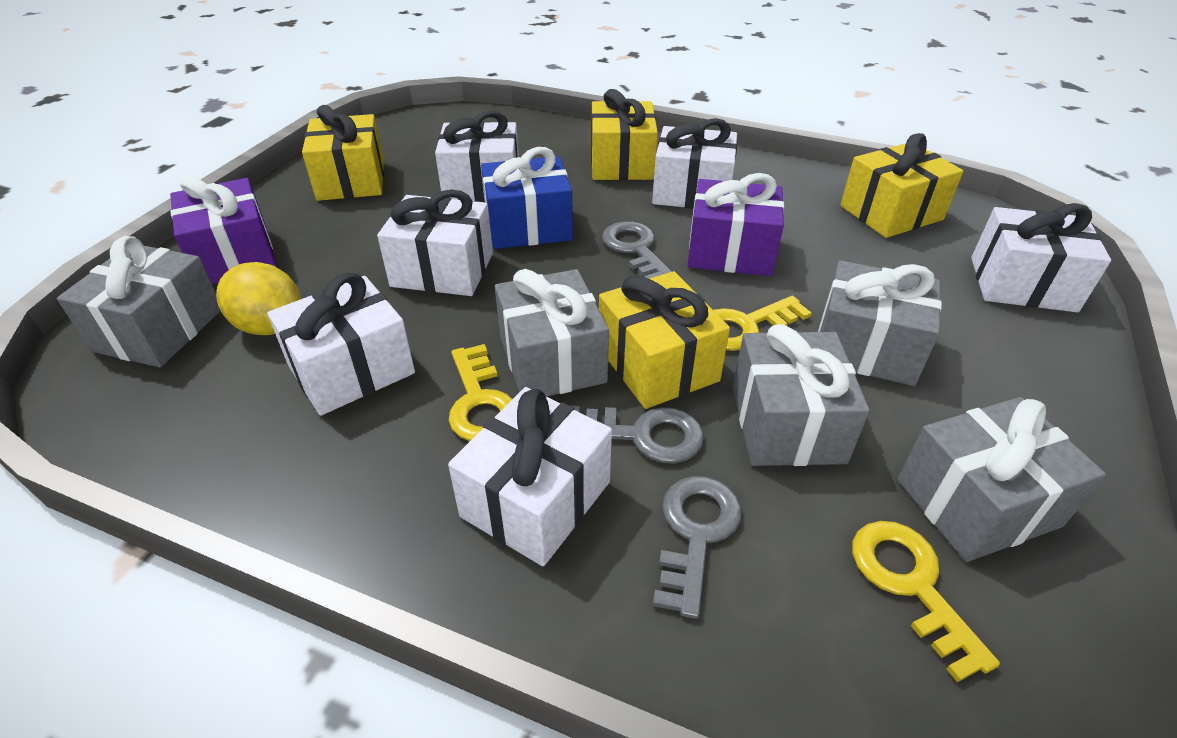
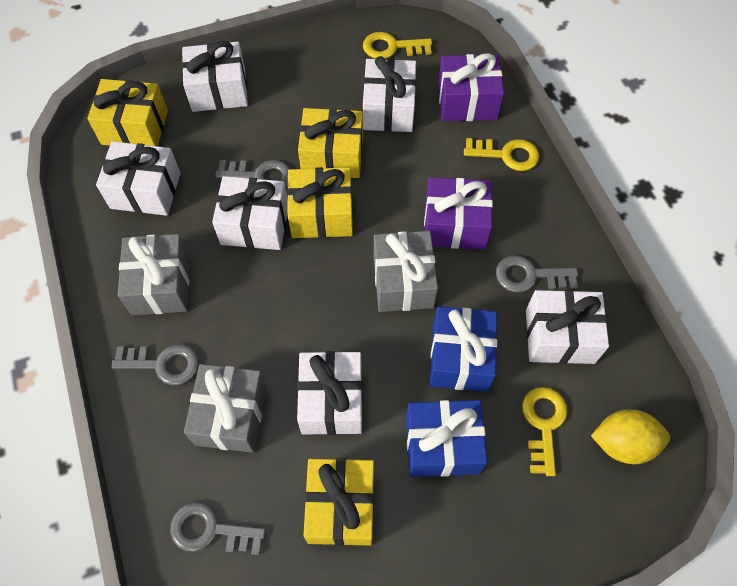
blue gift: [481,147,573,249] = 1 -> [406,400,487,477] [430,307,497,392] = 2
grey gift: [57,236,221,367] [495,269,609,397] [733,324,870,466] [818,260,942,386] [897,397,1106,562] = 5 -> [118,234,190,315] [184,364,267,453] [374,231,438,312] = 3
grey key: [571,406,704,464] [602,221,672,279] [653,476,742,619] = 3 -> [111,344,199,385] [170,502,266,555] [215,160,290,188] [496,256,578,292] = 4

